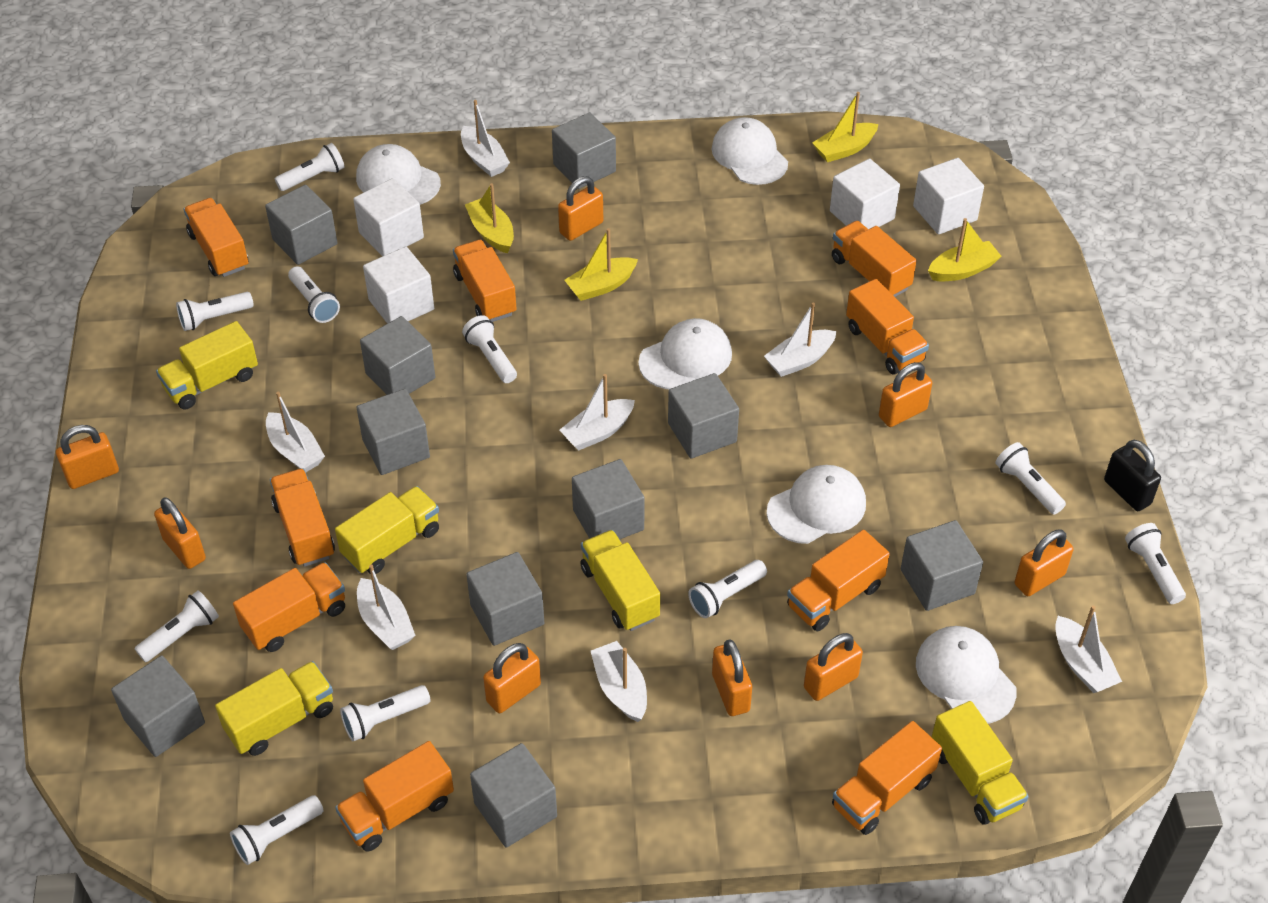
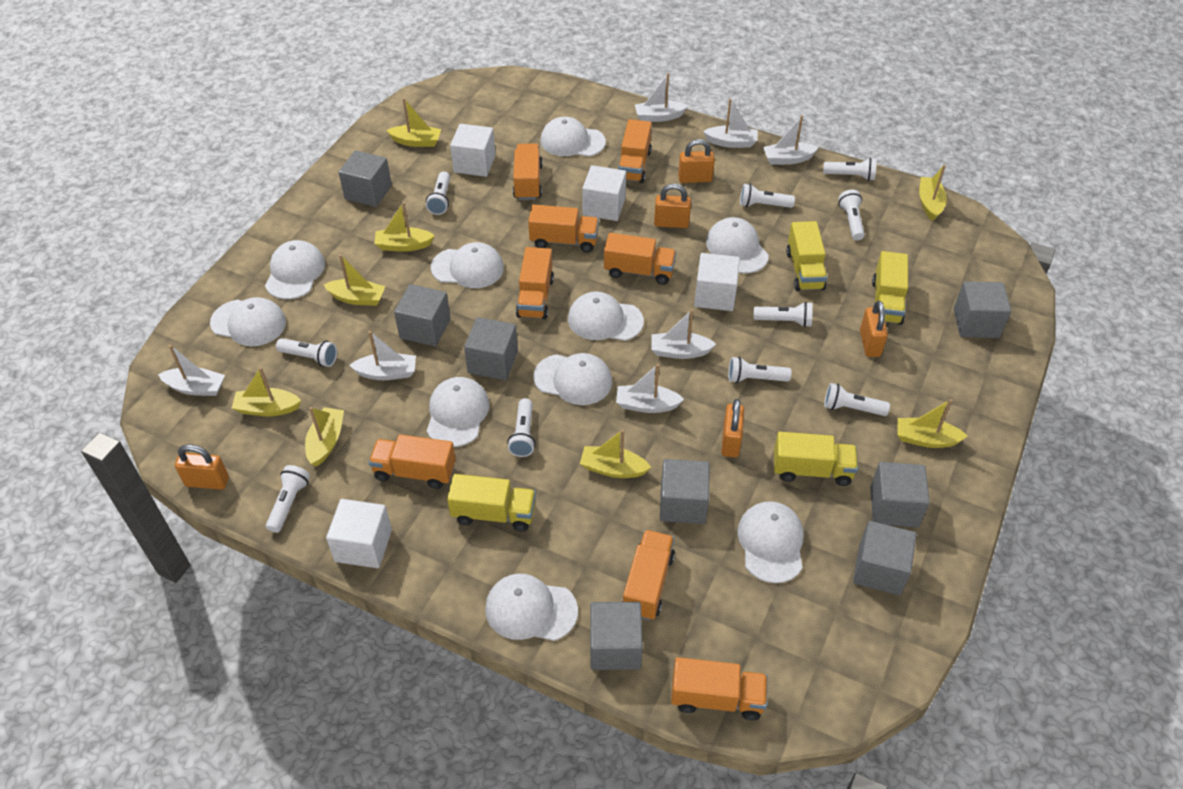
black padlock: [1104,440,1161,511] = 1 -> none = 0
grey cube: [111,656,205,757] [265,185,338,265] [356,389,430,475] [360,316,435,395] [466,552,544,646] [470,743,557,847] [552,112,616,189] [572,459,645,539] [668,373,739,459] [901,520,983,611] = 10 -> [338,150,392,207] [394,284,451,347] [464,317,518,380] [590,602,643,670] [660,459,710,524] [853,521,916,595] [870,462,930,528] [953,281,1011,338] = 8
orange padlock: [56,425,119,489] [154,497,206,569] [483,643,541,713] [558,176,603,241] [712,640,752,716] [804,633,863,701] [879,362,932,427] [1014,529,1074,596] = 8 -> [175,444,229,490] [654,184,691,228] [678,139,715,183] [721,399,744,458] [860,301,888,357] = 5
orange truck: [184,198,249,277] [233,562,345,652] [270,468,335,567] [335,741,454,852] [453,240,517,322] [787,530,890,631] [832,221,916,297] [832,721,942,835] [846,279,929,375] = 9 -> [368,434,456,489] [513,144,543,200] [516,247,554,319] [528,205,599,253] [604,233,676,285] [618,119,652,183] [622,530,675,620] [671,657,768,720] = 8
white cap: [356,144,441,205] [638,318,732,389] [712,117,788,185] [767,465,866,544] [916,626,1017,724] = 5 -> [210,297,286,346] [265,240,325,299] [427,377,490,447] [431,242,504,288] [485,574,578,641] [533,353,612,405] [540,117,606,157] [568,292,644,341] [706,217,769,273] [737,501,804,583] = 10
yellow boat: [465,183,514,253] [565,228,638,301] [812,92,879,162] [928,218,1002,281] = 4 -> [232,367,301,416] [305,407,344,467] [324,254,386,306] [374,202,435,252] [386,98,441,147] [580,429,651,478] [897,399,968,448] [919,165,947,221] = 8
yellow truck: [156,321,258,409] [215,661,333,756] [335,486,439,574] [580,530,660,631] [932,701,1029,825] = 5 -> [447,474,536,531] [774,432,858,486] [786,221,827,291] [872,251,908,325] = 4

